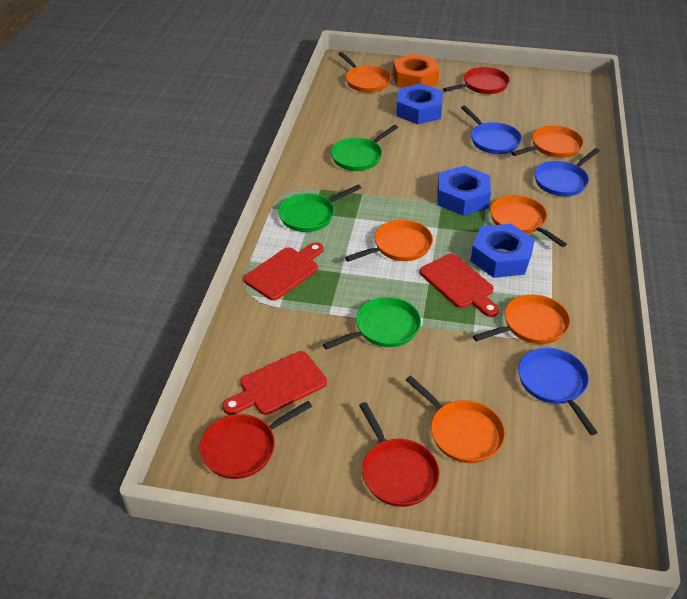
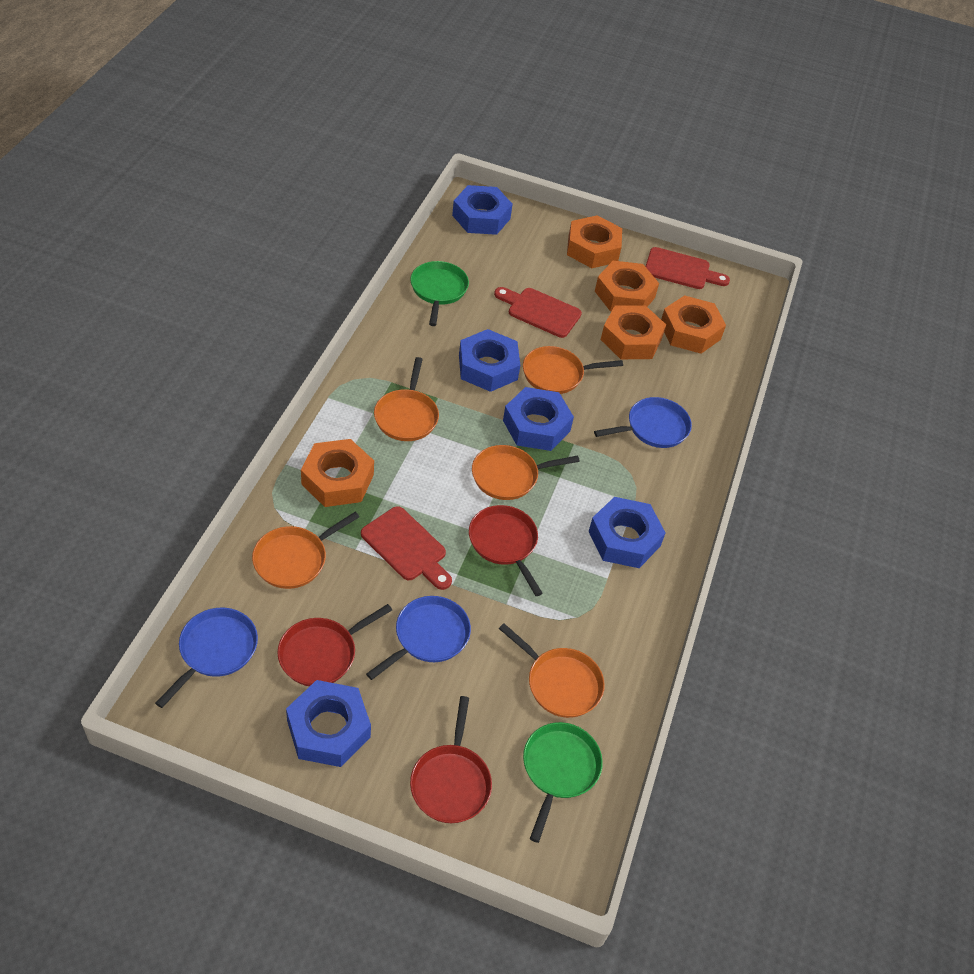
blue nut: [396,83,443,124] [437,166,491,216] [471,224,535,278] = 3 -> [286,680,371,767] [452,185,513,235] [459,329,520,392] [503,387,574,451] [588,497,666,568] = 5
green pan: [278,184,361,232] [323,297,421,350] [331,125,398,171] = 3 -> [410,261,469,326] [523,722,603,843] = 2
orange nut: [393,54,439,88] = 1 -> [301,439,374,507] [567,215,622,268] [595,261,659,311] [601,305,666,359] [661,295,726,354] = 5
orange pan: [339,52,391,92] [345,220,433,262] [406,376,505,463] [473,294,570,344] [490,195,567,247] [511,126,584,158] = 6 -> [252,512,359,589] [374,357,439,441] [472,445,580,500] [499,623,605,718] [523,346,623,394] = 5

